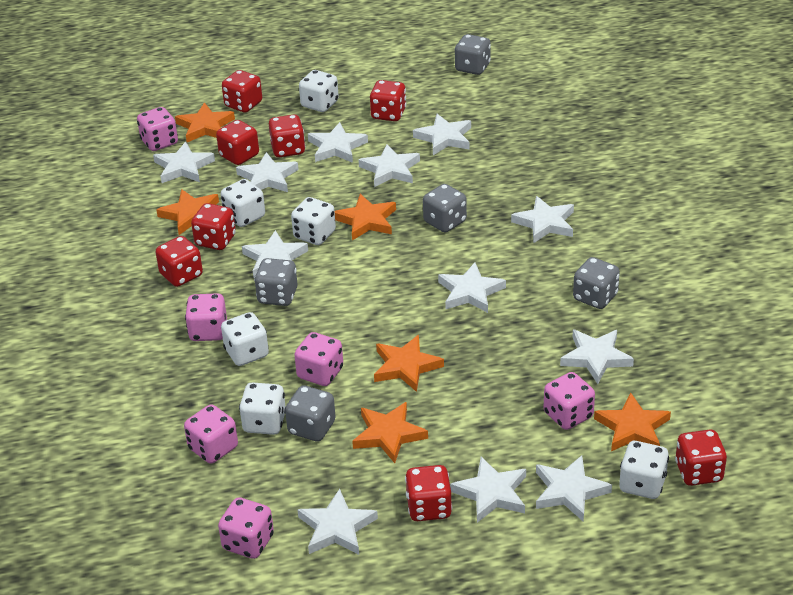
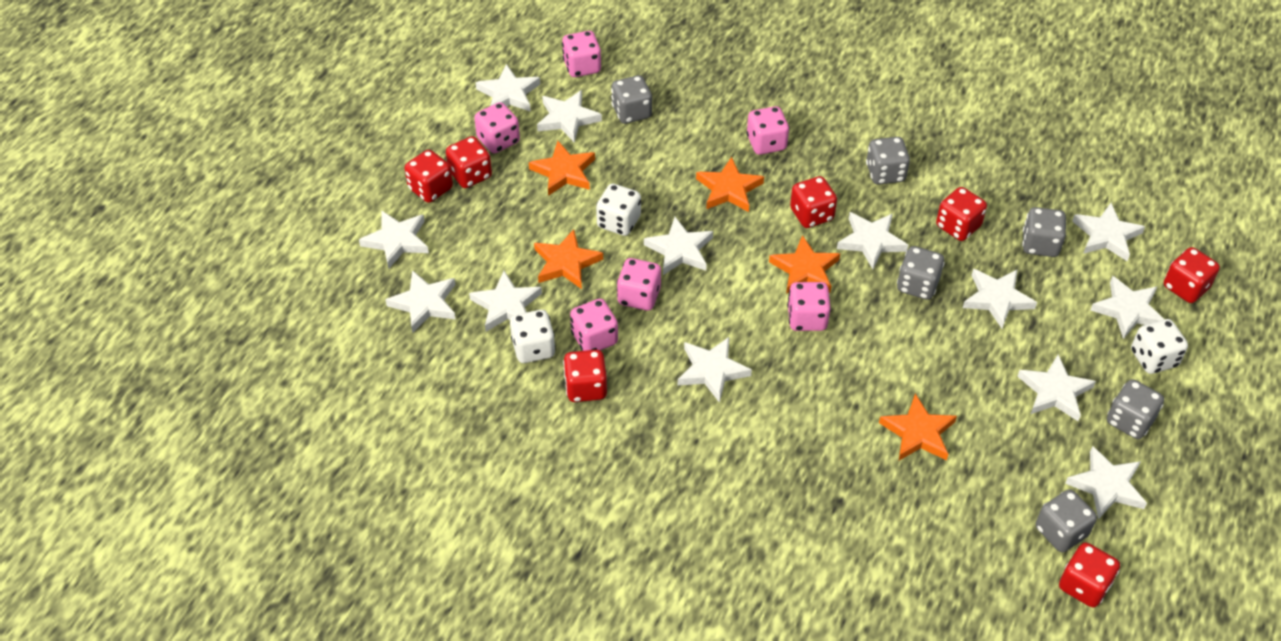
grey dice: [254,258,298,306] [285,385,336,441] [423,184,467,232] [455,34,491,75] [573,257,620,309] = 5 -> [611,75,652,124] [866,137,910,185] [897,246,945,300] [1022,207,1066,257] [1036,489,1097,552] [1107,379,1164,439] = 6
orange star: [156,189,219,235] [175,102,235,142] [335,194,396,240] [352,402,428,463] [374,335,444,392] [594,393,671,451] = 6 -> [529,141,595,196] [534,229,603,289] [696,157,764,212] [769,235,840,294] [879,394,957,460] = 5
red dice: [156,236,203,287] [191,203,236,250] [216,120,259,165] [222,70,262,113] [269,115,305,157] [370,80,406,121] [405,465,452,521] [675,430,727,486] = 8 -> [405,150,453,203] [446,136,492,188] [563,350,607,402] [790,176,837,228] [936,187,987,241] [1059,543,1120,607] [1164,247,1220,303] = 7
white dice: [221,179,265,227] [221,312,269,366] [239,382,286,435] [291,197,336,245] [299,70,339,112] [619,441,669,499] = 6 -> [510,310,556,363] [596,184,641,236] [1131,319,1188,374] = 3
white star: [153,142,215,183] [236,152,299,192] [242,230,308,278] [297,489,378,555] [308,122,368,163] [358,144,420,187] [413,114,471,155] [438,263,506,313] [450,457,526,523] [511,196,574,243] [536,455,612,521] [560,330,634,384] = 12 -> [359,211,429,269] [385,270,456,333] [469,271,542,332] [476,64,540,112] [537,90,602,143] [644,217,713,275] [678,337,752,403] [837,212,908,269] [963,269,1037,329] [1017,355,1096,421] [1065,446,1147,519] [1072,203,1145,261] [1091,276,1164,339] = 13

